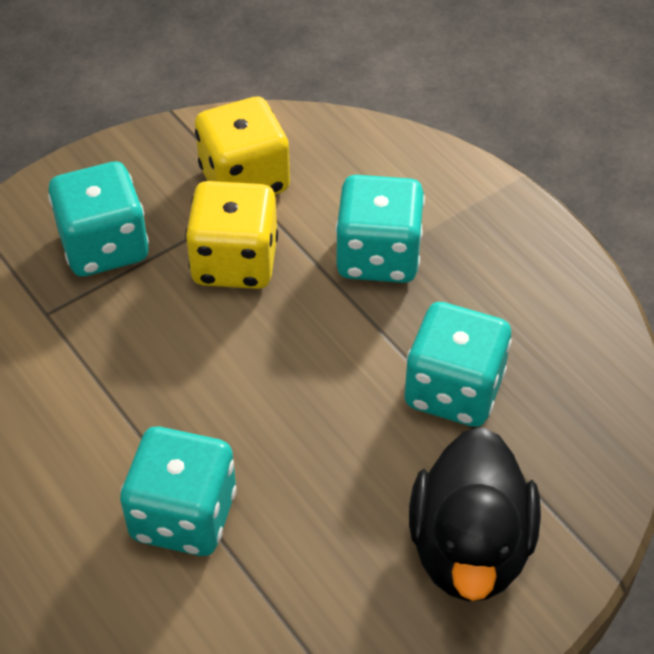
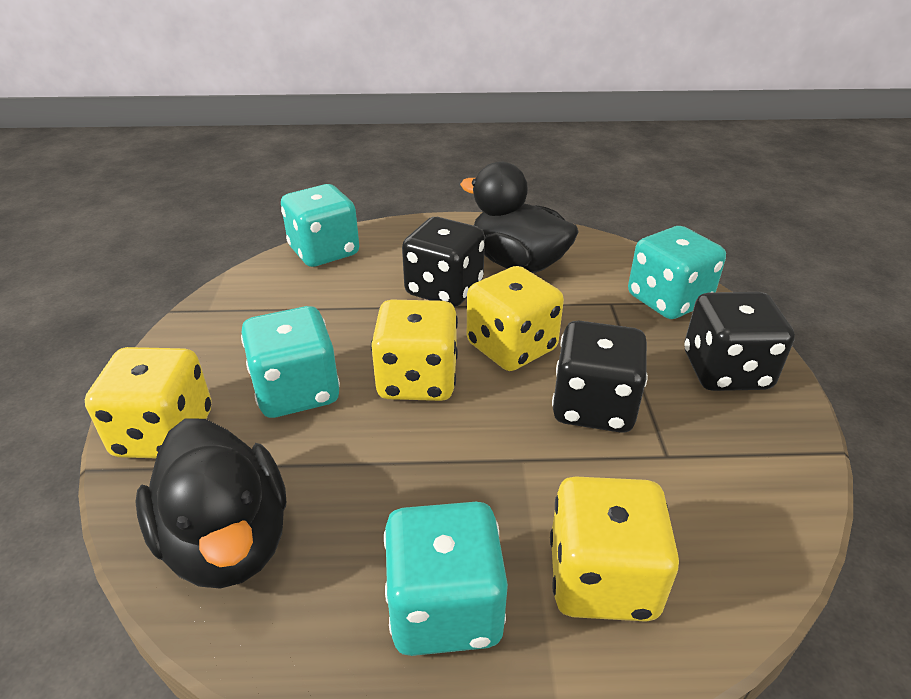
black dice: none = 0 -> [402,217,485,307] [552,321,648,433] [684,292,795,391] = 3
black duck: [409,427,541,601] = 1 -> [135,418,286,589] [460,161,579,273] = 2
yellow dice: [185,181,278,289] [195,96,290,195] = 2 -> [85,347,211,458] [371,299,458,401] [467,266,564,371] [550,476,679,622] = 4

